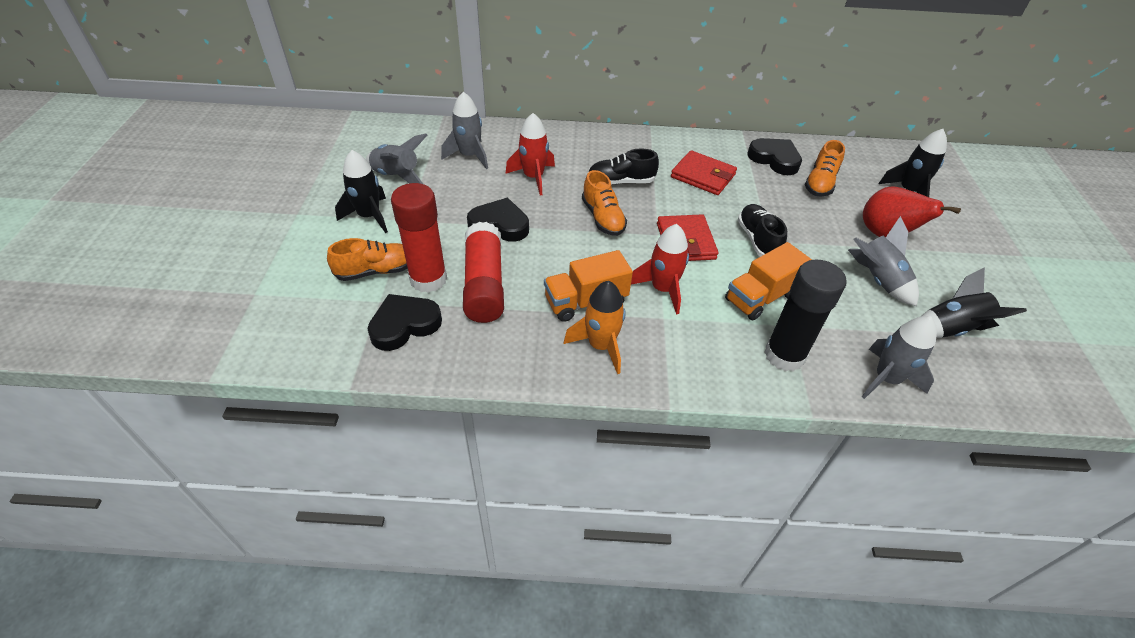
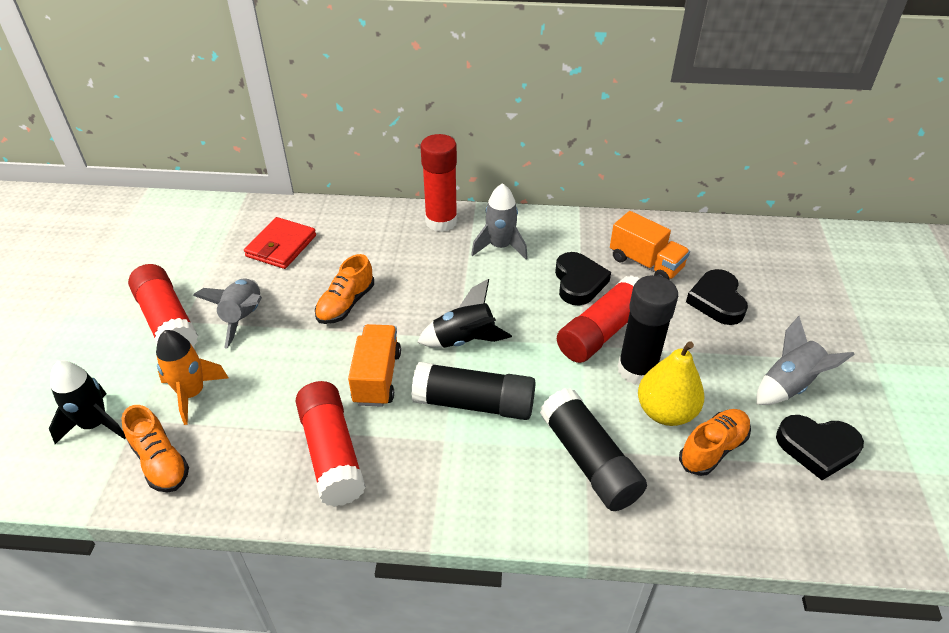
black glue stick: [764,259,846,371] = 1 -> [411,362,536,420] [540,388,647,511] [618,275,678,385] = 3
black rocket: [335,150,388,233] [879,129,947,197] [920,267,1027,338] = 3 -> [49,361,126,444] [418,279,512,348] = 2
black shoe: [588,149,659,185] [738,204,787,257] = 2 -> none = 0
grey rocket: [366,134,427,184] [441,92,488,169] [848,216,919,306] [862,316,937,399] = 4 -> [193,279,262,349] [471,183,528,259] [756,316,855,405] = 3
red glue stick: [391,183,447,293] [463,222,504,323] = 2 -> [128,264,198,348] [295,381,366,507] [421,134,458,232] [557,275,639,363] = 4
red pear: [863,186,961,237] = 1 -> none = 0
red rocket: [506,113,555,195] [631,224,689,315] = 2 -> none = 0
red wallet: [657,214,719,261] [671,150,737,195] = 2 -> [244,217,316,269] = 1
yellow pear: none = 0 -> [638,341,705,426] = 1

